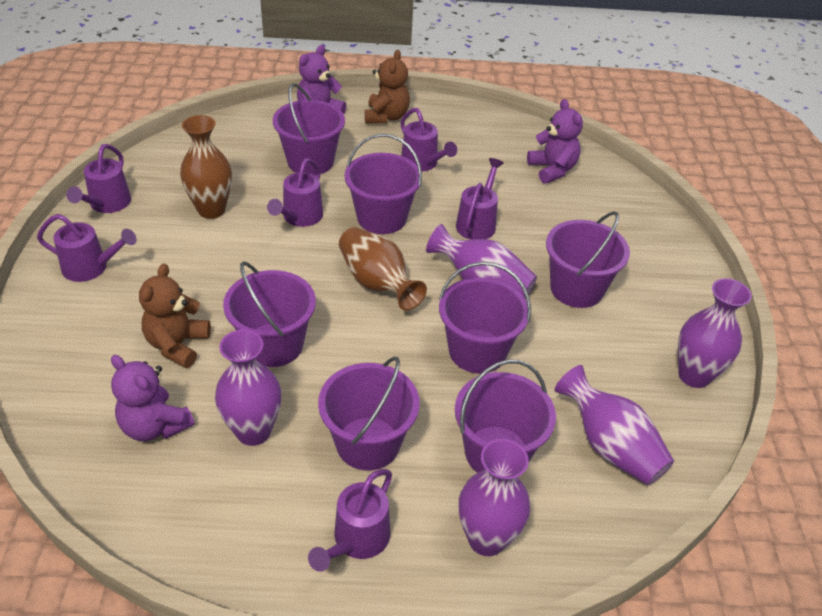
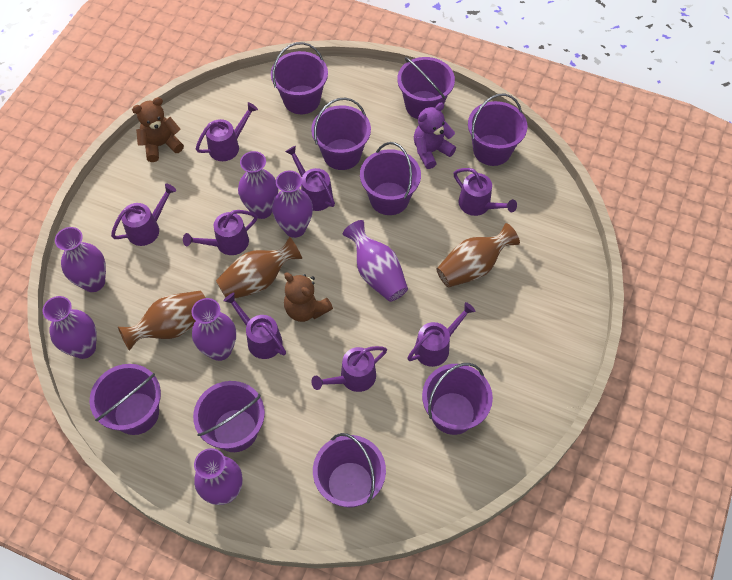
brown vase: [180,115,232,219] [339,227,427,310] = 2 -> [118,291,206,351] [216,237,302,298] [436,223,520,287] = 3
purple bucket: [223,261,316,367] [273,83,345,175] [318,356,420,471] [345,134,422,234] [439,261,531,374] [455,359,556,473] [546,211,630,308] = 7 -> [90,364,161,435] [193,381,265,452] [271,42,328,114] [311,98,371,170] [313,433,386,508] [360,142,421,215] [397,57,455,119] [422,363,493,435] [468,94,527,166] = 9
purple teddy bear: [111,355,195,441] [297,45,347,114] [527,99,583,184] = 3 -> [414,103,456,169] = 1
purple vase: [215,330,282,446] [426,224,537,300] [459,439,530,556] [555,365,674,485] [678,278,752,388] = 5 -> [42,296,97,359] [55,227,106,292] [192,298,236,361] [194,448,243,505] [238,151,278,219] [272,170,313,238] [343,220,408,302] = 7
purple watering can: [37,214,137,282] [67,144,131,213] [267,158,323,227] [308,469,392,572] [400,108,457,171] [456,158,504,240] = 6 -> [111,184,176,246] [183,210,258,255] [196,102,258,161] [223,292,286,359] [285,146,335,211] [311,346,387,392] [407,302,475,367] [454,168,517,216] = 8

